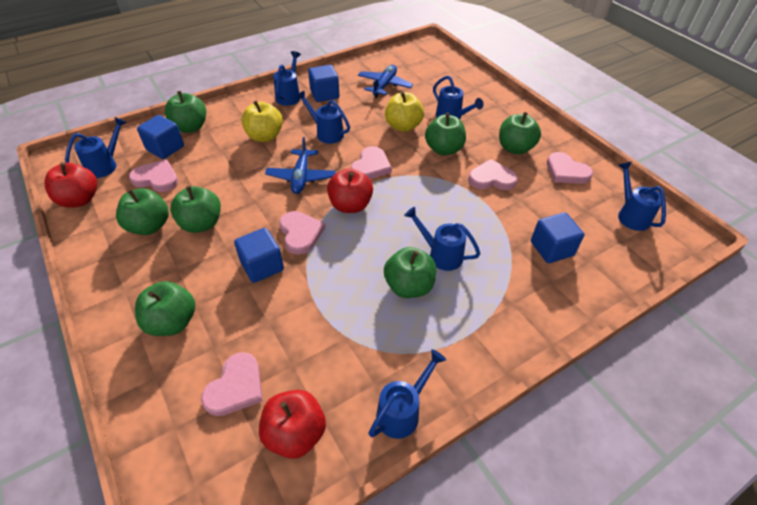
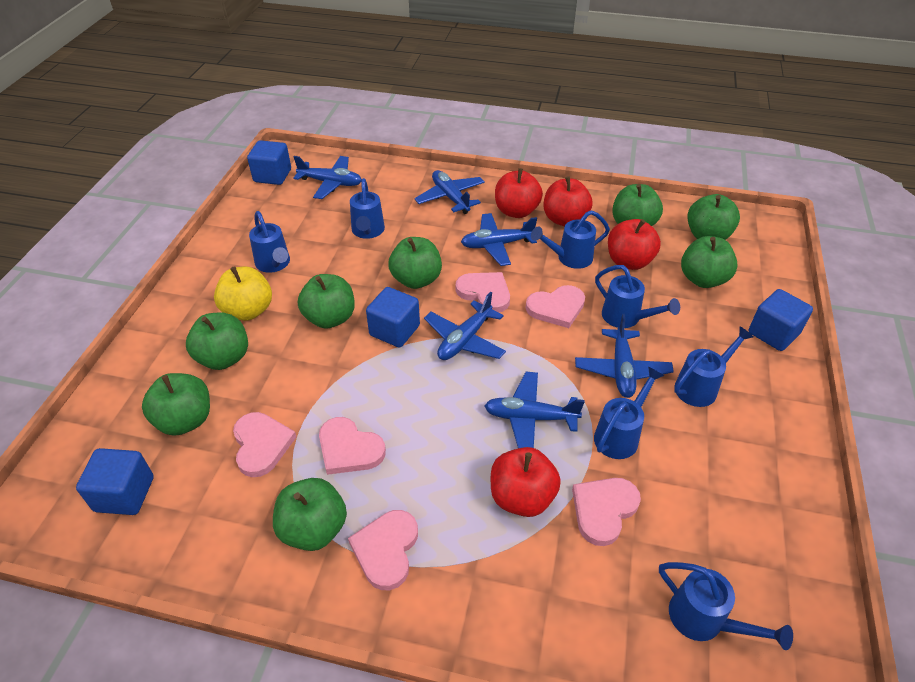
blue plane: [265,137,336,194] [358,65,413,98] = 2 -> [293,156,362,199] [414,170,485,214] [424,292,506,360] [461,213,537,266] [485,372,585,448] [575,314,674,398] = 6
green apple: [116,188,169,235] [135,281,195,336] [164,91,206,133] [170,186,221,233] [384,247,436,298] [425,113,466,156] [499,112,541,155] = 7 -> [142,373,210,436] [186,312,248,370] [273,478,347,551] [298,274,355,329] [388,237,442,289] [612,184,663,226] [681,236,738,288] [687,194,740,240] = 8
red apple: [44,162,97,208] [259,390,326,459] [327,168,373,213] = 3 -> [491,447,561,517] [495,168,543,218] [544,176,593,226] [608,219,661,270] = 4
yellow apple: [242,101,283,142] [385,92,424,132] = 2 -> [214,266,272,321] = 1

